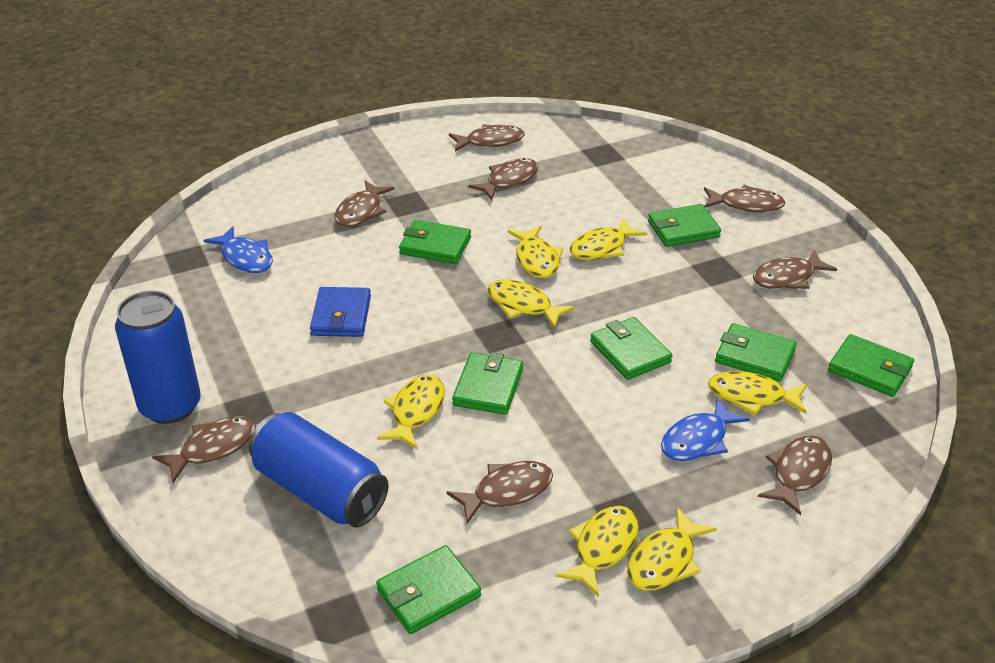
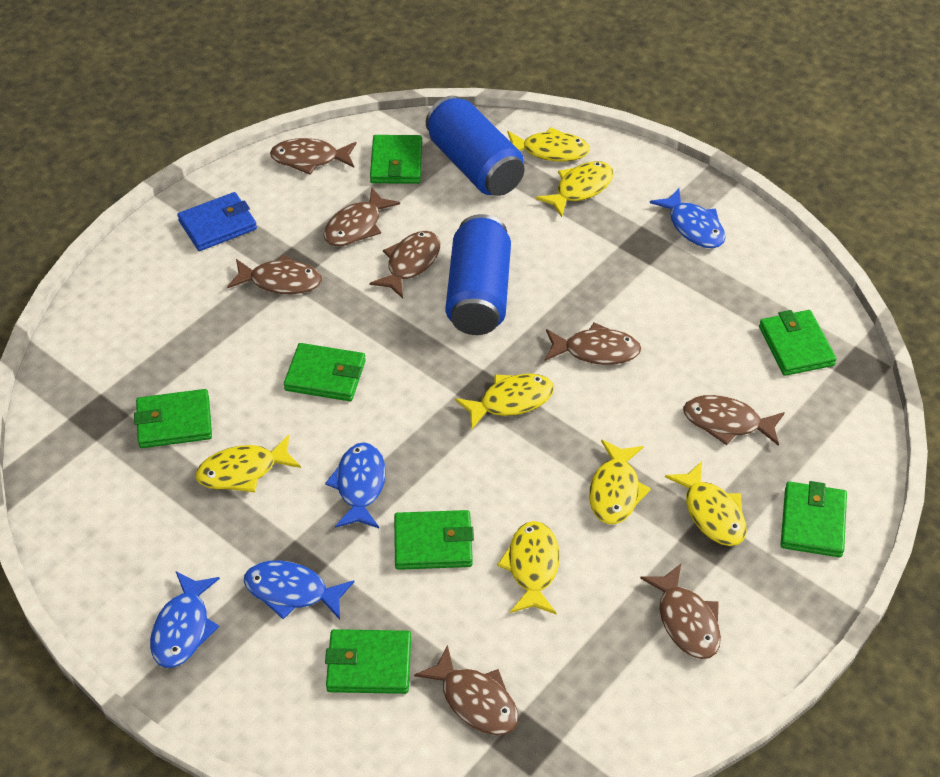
blue fish: [203,226,273,273] [661,397,750,461] = 2 -> [150,571,220,668] [244,561,354,619] [325,442,386,528] [650,188,725,248] = 4

